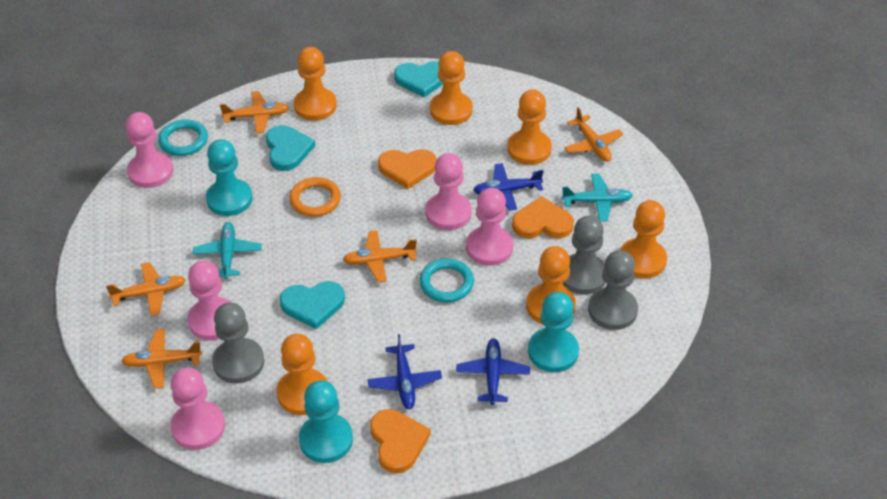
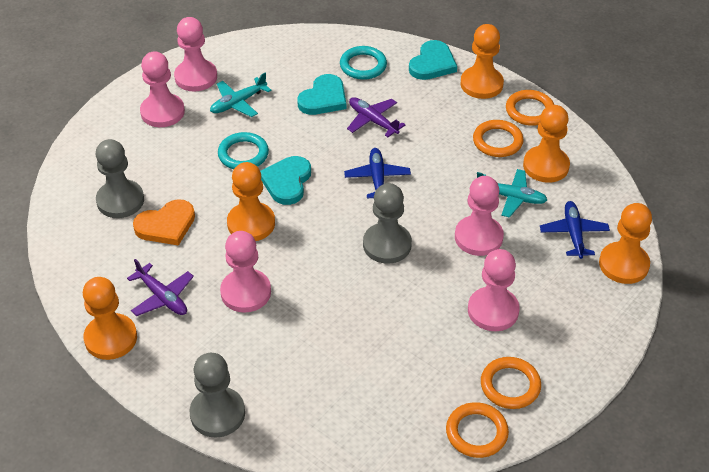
blue plane: [367,334,442,409] [456,338,530,405] [473,163,543,211] = 3 -> [344,148,411,198] [540,201,610,259] = 2
orange heart: [370,409,431,473] [378,149,437,189] [512,196,574,238] = 3 -> [133,199,195,246] = 1
orange pawn: [277,334,328,415] [294,47,337,121] [430,51,473,125] [507,90,552,165] [526,246,576,324] [620,200,667,278] = 6 -> [83,277,137,360] [227,162,275,241] [461,24,504,99] [523,105,570,183] [599,203,652,284] = 5
orange plane: [106,262,186,316] [121,329,202,389] [220,91,289,133] [343,230,417,282] [564,107,623,162] = 5 -> none = 0
orange ring: [289,177,341,217] = 1 -> [446,402,509,458] [473,120,524,157] [481,357,541,409] [506,90,554,126] = 4
purple plane: none = 0 -> [127,259,194,316] [347,97,406,137] = 2
turquoise pawn: [206,139,253,216] [299,380,353,463] [528,292,579,372] = 3 -> none = 0

